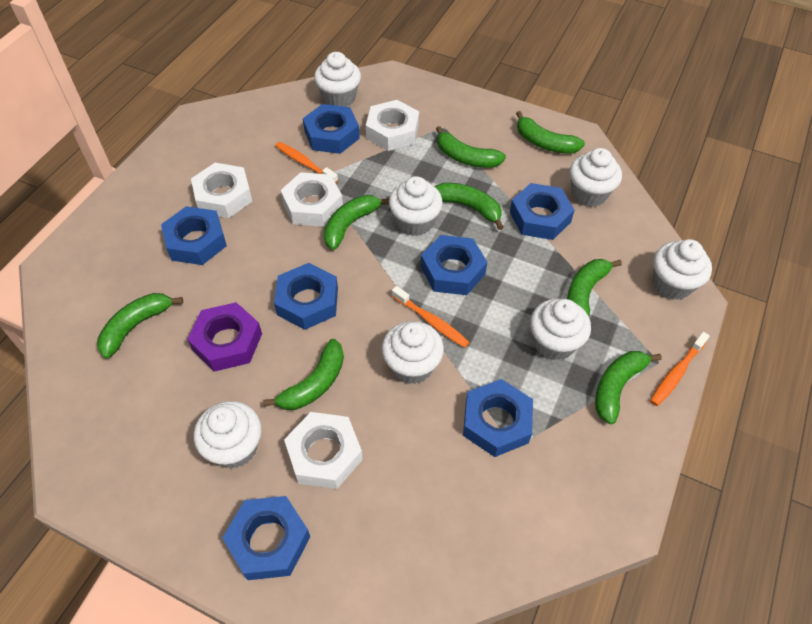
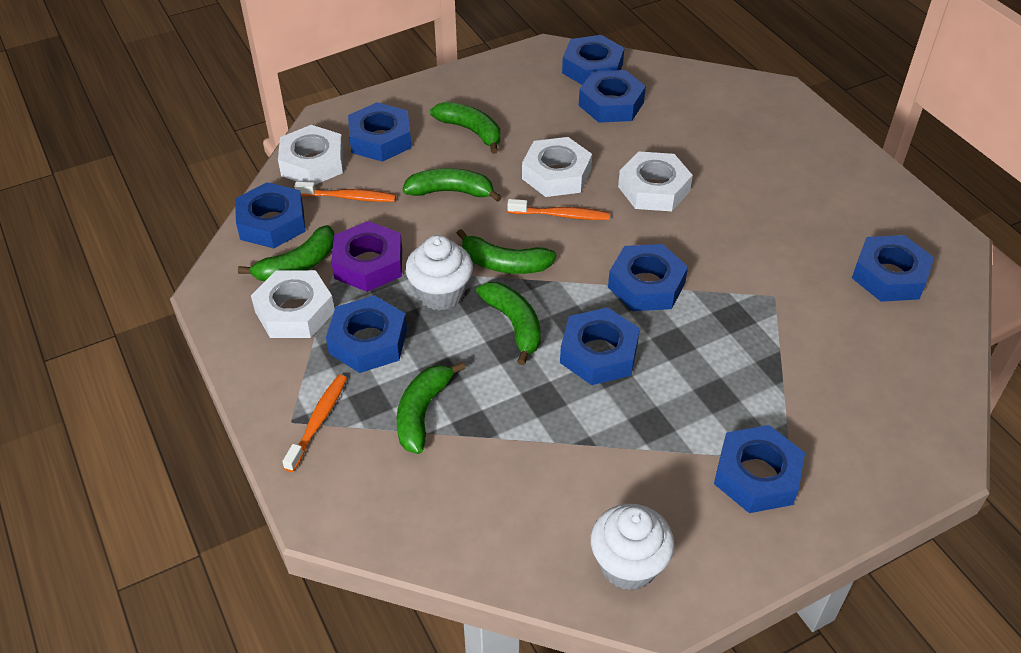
blue nut: [161,206,227,265] [222,496,310,580] [274,263,338,330] [303,104,360,154] [421,235,487,295] [463,379,533,457] [510,183,575,240] = 7 -> [235,182,306,248] [326,295,407,373] [348,102,412,162] [560,307,640,385] [562,35,624,85] [579,70,646,123] [608,244,688,311] [714,425,805,513] [852,235,934,302] = 9
green banana: [97,293,183,359] [263,339,344,410] [324,195,389,250] [435,183,504,230] [436,126,506,168] [516,111,585,154] [567,259,622,316] [595,351,662,424] = 8 -> [238,225,335,281] [397,362,465,454] [402,168,502,202] [430,102,500,154] [456,229,556,274] [476,282,541,365] = 6
white cupcake: [194,401,262,469] [314,52,361,107] [382,321,444,384] [389,176,443,236] [530,299,591,360] [570,148,622,207] [653,239,712,300] = 7 -> [405,235,473,310] [591,504,675,590] = 2

